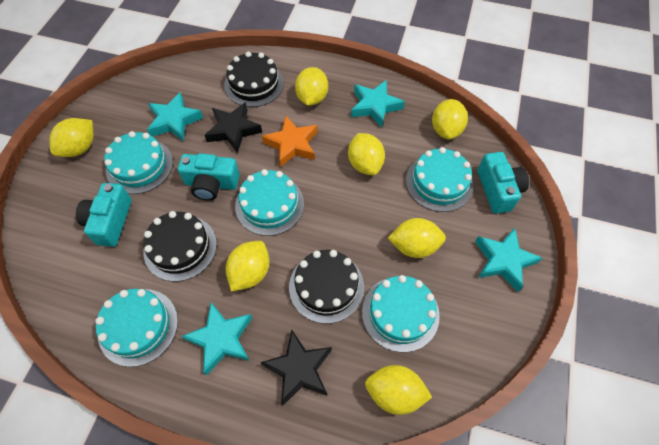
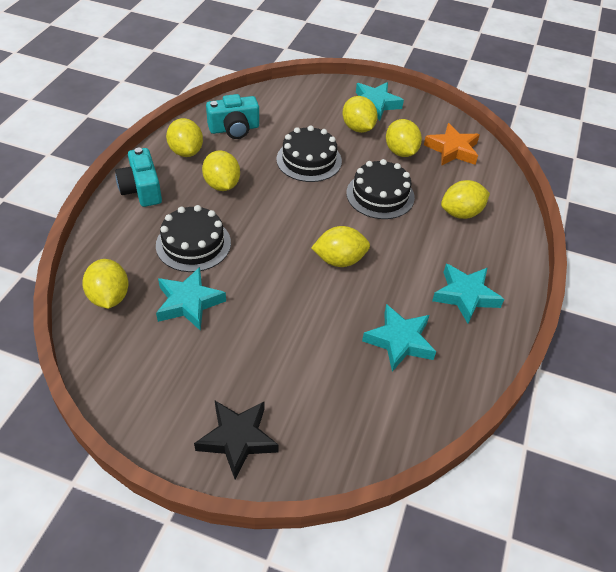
black star: [205,102,262,153] [260,330,332,406] = 2 -> [194,401,279,479] = 1
turquoise cake: [95,289,178,367] [104,131,173,194] [235,169,304,236] [362,275,440,352] [406,147,474,212] = 5 -> none = 0
turquoise camera: [76,183,132,247] [178,153,240,201] [477,152,529,214] = 3 -> [115,148,162,207] [206,94,259,139] = 2

